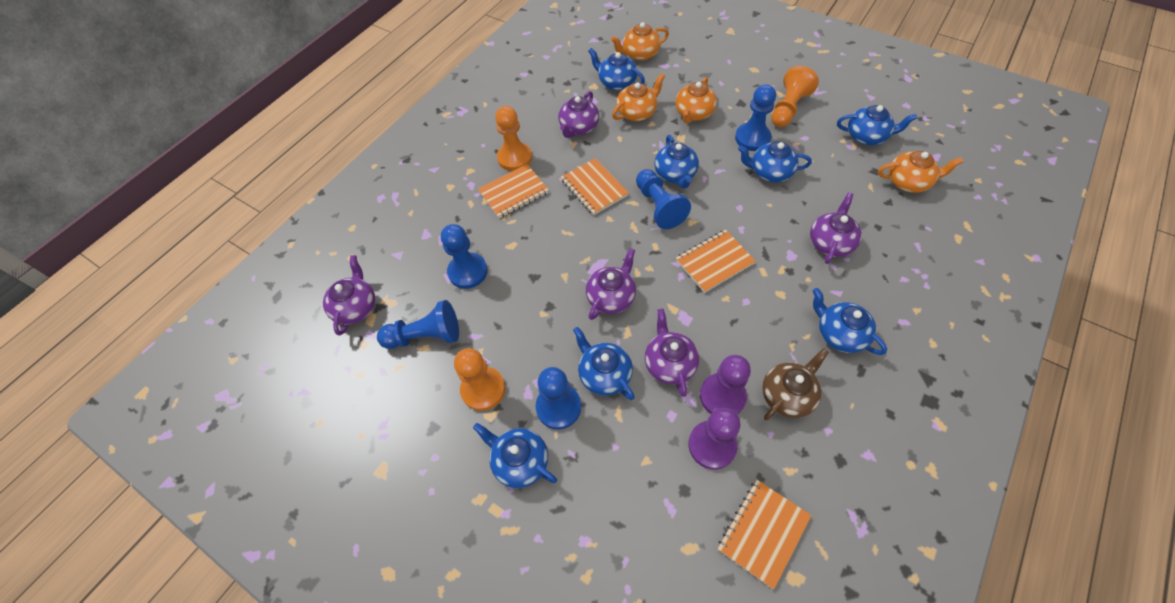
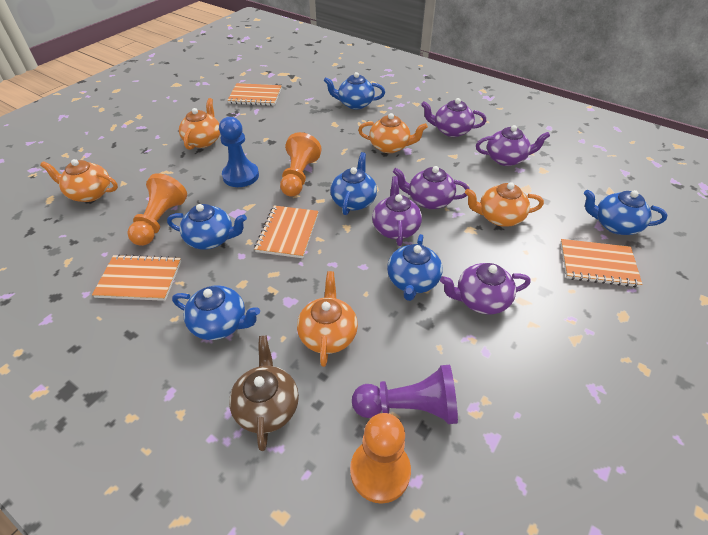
blue pawn: [377,300,459,349] [441,224,488,289] [536,367,581,430] [636,169,691,229] [735,84,776,151] = 5 -> [219,117,259,187] = 1
blue teapot: [473,423,557,488] [573,327,635,400] [588,48,645,91] [654,135,699,189] [738,142,812,182] [813,288,887,355] [837,105,917,145] = 7 -> [167,204,247,249] [172,285,260,340] [324,72,385,110] [330,152,377,215] [387,234,442,301] [584,190,667,235] = 6
orange teapot: [611,22,669,61] [612,74,665,121] [675,77,717,124] [878,151,963,193] = 4 -> [40,159,118,202] [179,98,220,150] [297,271,358,367] [358,113,428,153] [465,182,544,227] = 5
purple pawn: [688,408,741,470] [700,355,751,415] = 2 -> [352,365,458,424] = 1

